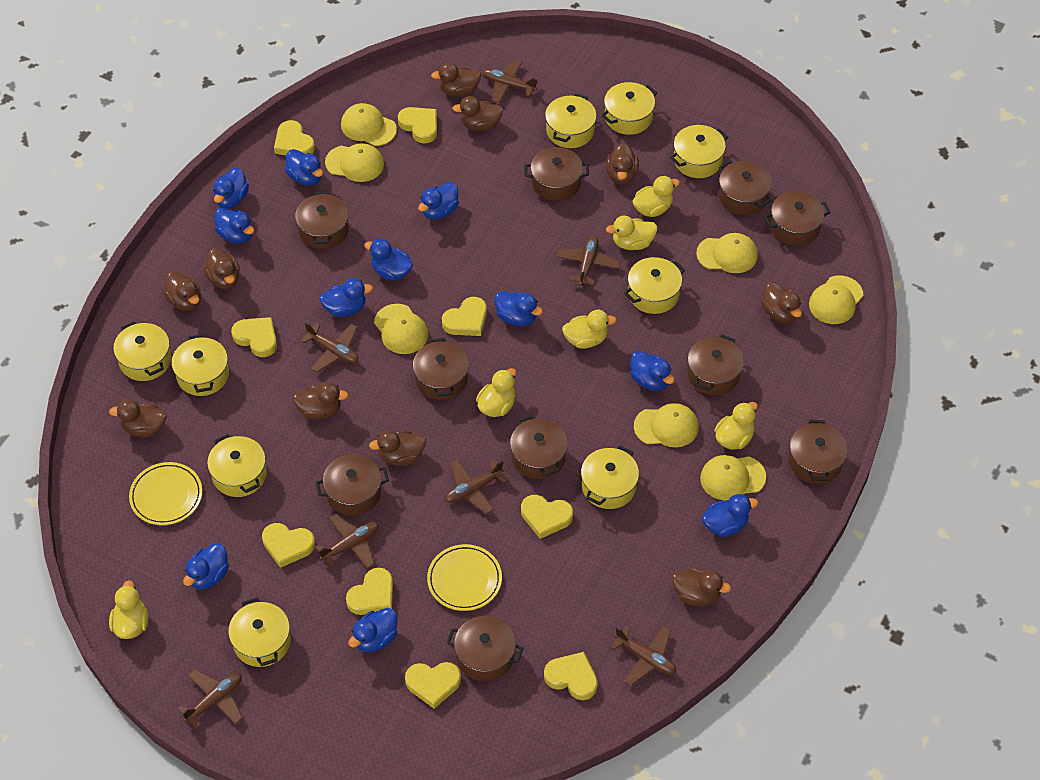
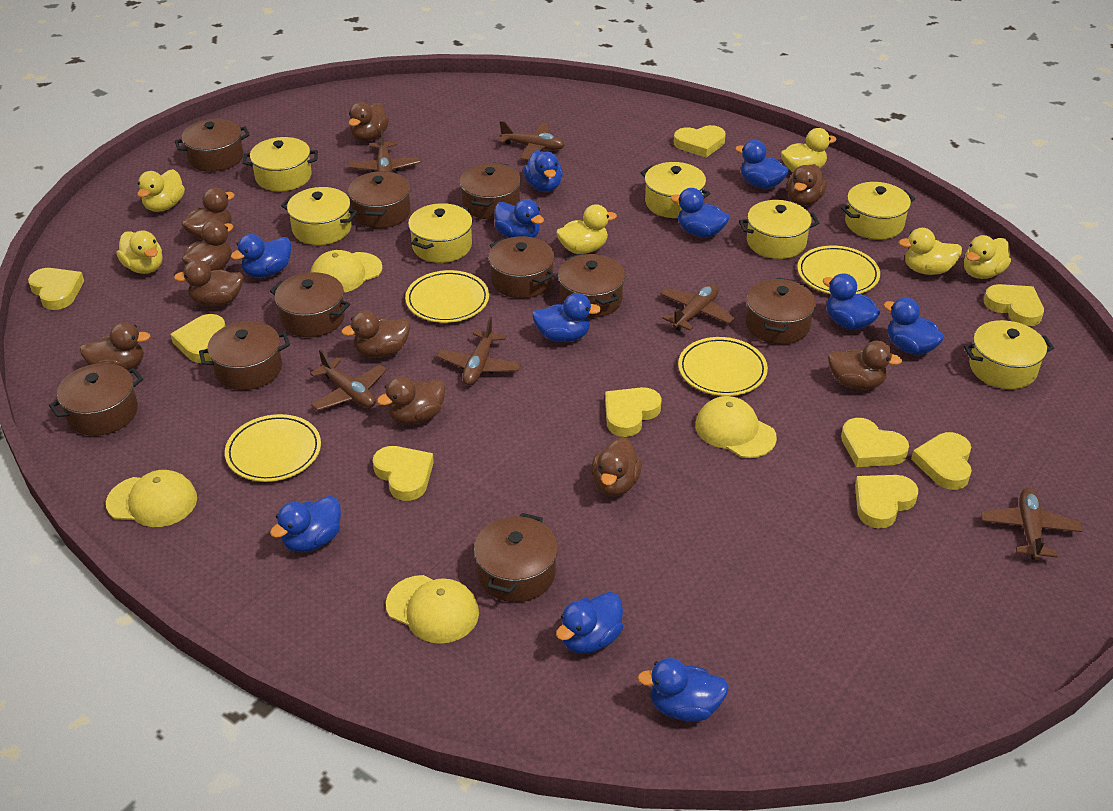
brown plane: [178,669,243,729] [301,322,359,373] [315,514,379,569] [445,459,508,514] [482,59,539,103] [556,235,621,286] [610,625,676,686] = 7 -> [310,349,387,411] [349,128,420,172] [436,317,521,385] [499,121,565,160] [660,284,735,331] [981,488,1083,560] = 6
yellow cap: [325,143,384,182] [341,103,397,146] [374,304,428,354] [634,403,699,447] [696,233,758,273] [700,455,766,500] [809,275,863,324] = 7 -> [106,470,197,527] [310,250,383,293] [386,575,479,644] [695,396,777,458] = 4
yellow plate: [129,462,202,525] [427,544,502,611] = 2 -> [225,414,321,482] [405,270,489,323] [678,337,768,396] [797,246,880,294] = 4
yellow pot: [113,321,171,381] [171,334,229,396] [207,434,267,497] [228,597,291,667] [545,93,597,148] [581,445,639,509] [601,82,657,135] [624,257,685,314] [670,125,728,178] = 9 -> [243,137,318,191] [281,187,358,245] [408,203,473,263] [641,162,710,218] [739,200,819,259] [841,182,915,240] [964,320,1054,389] = 7

